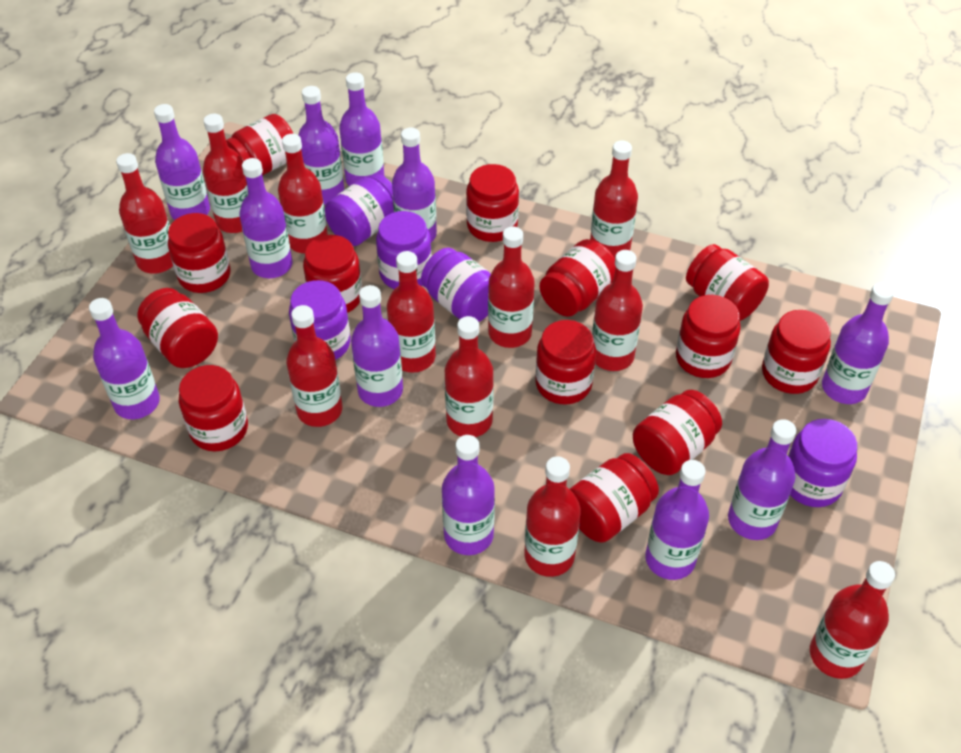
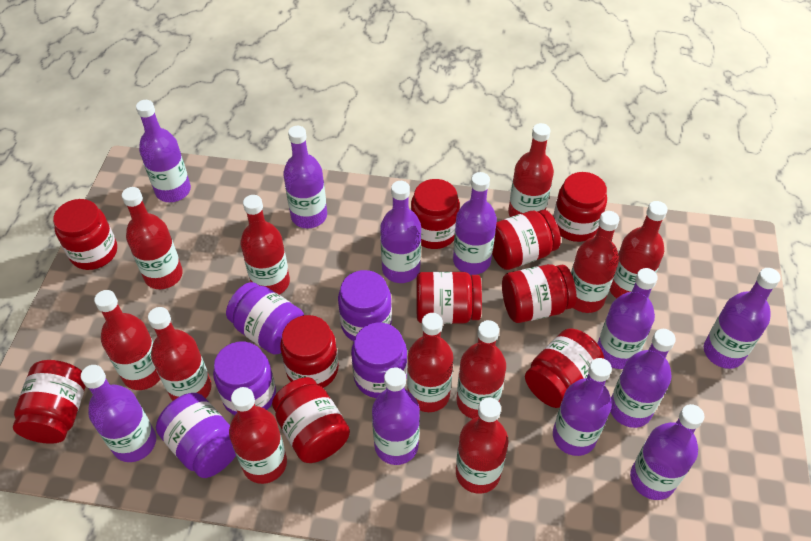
red jar: [138,288,218,368] [168,213,231,293] [179,365,248,451] [226,114,293,176] [303,235,362,313] [466,164,519,242] [535,320,596,405] [539,239,616,317] [570,453,659,543] [633,390,722,475] [676,295,740,378] [686,244,769,321] [762,310,831,394] = 13 -> [13,360,86,444] [53,199,117,270] [272,377,350,463] [280,315,339,388] [411,179,460,249] [416,272,482,324] [492,210,561,270] [502,264,577,323] [525,328,604,408] [553,172,607,242] = 10

